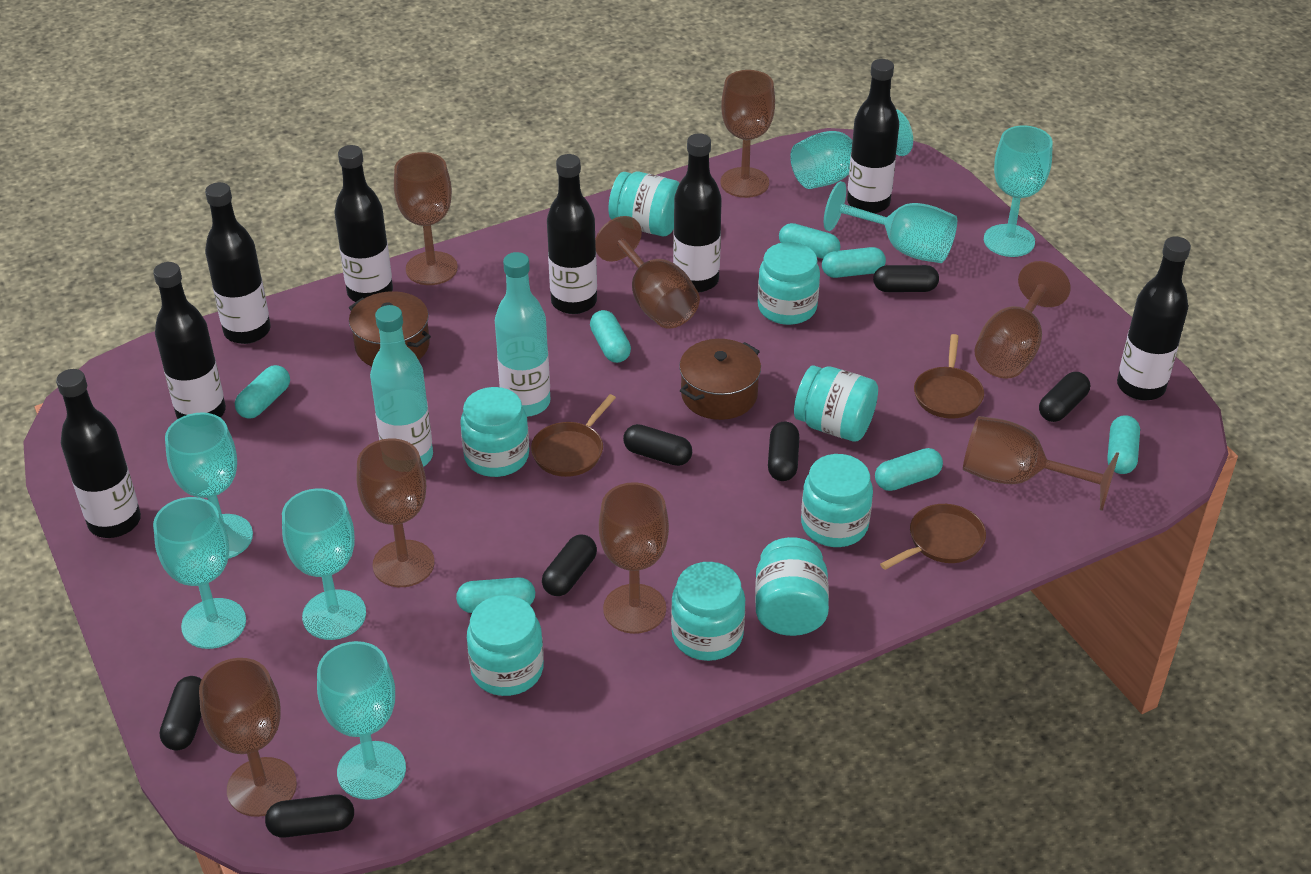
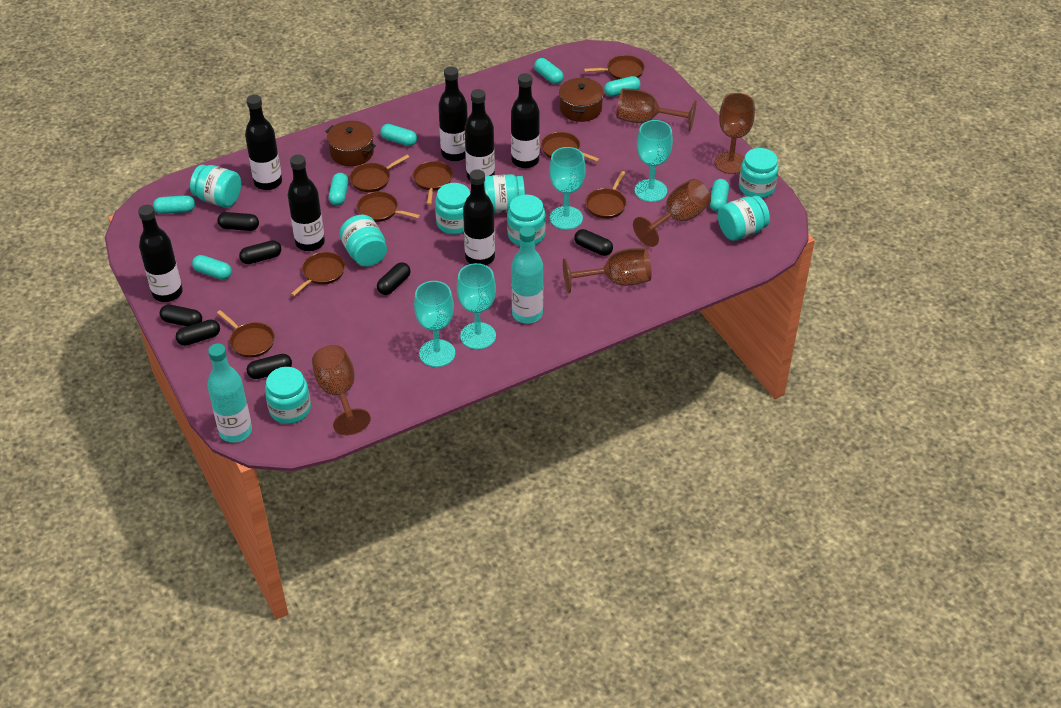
black bottle: [56,369,141,538] [153,262,226,419] [205,182,271,344] [334,145,393,302] [547,154,597,314] [673,133,722,292] [847,59,899,214] [1117,237,1191,401] = 8 -> [138,205,183,302] [245,95,282,190] [288,155,325,251] [438,66,468,161] [463,169,495,265] [465,89,495,181] [511,73,540,168] = 7
brown goblet: [199,658,297,817] [357,438,435,587] [394,152,458,285] [595,216,700,329] [599,482,669,634] [720,70,775,198] [963,416,1119,511] [975,261,1071,378] = 8 -> [312,345,371,435] [563,248,652,293] [617,88,697,132] [633,179,711,247] [715,93,755,174] = 5
brown pan: [531,394,616,477] [880,504,986,570] [914,334,984,419] = 3 -> [217,310,275,358] [291,252,345,296] [350,155,409,192] [357,192,420,222] [413,161,453,205] [541,132,600,162] [584,55,645,79] [585,171,627,219] = 8
turquoise goblet: [153,497,246,649] [165,412,253,559] [282,488,366,640] [317,641,406,800] [790,109,913,189] [824,181,957,263] [984,125,1053,257] = 7 -> [414,281,455,367] [457,263,496,349] [549,147,586,230] [635,120,673,202] = 4

